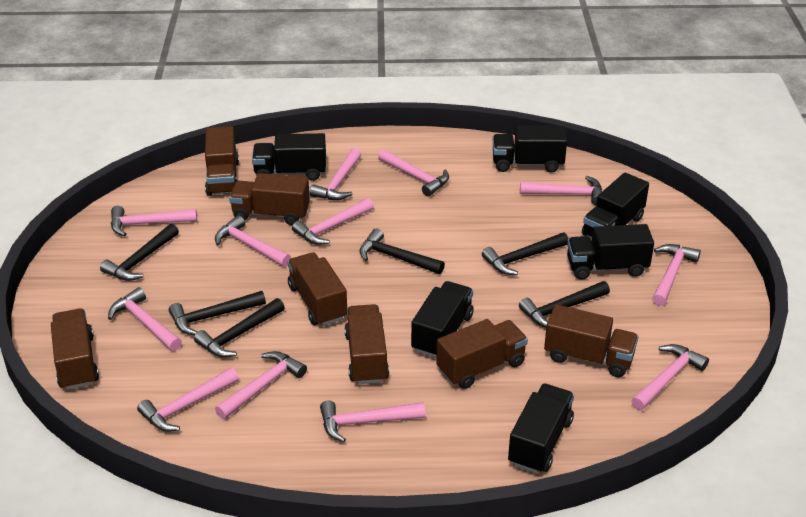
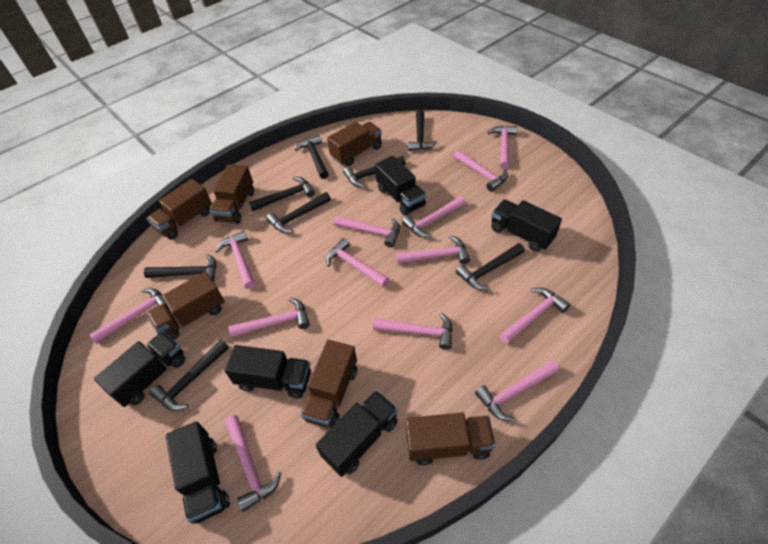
black hammer: [100,224,179,281] [169,291,266,335] [194,298,285,358] [359,228,445,274] [482,233,568,275] [519,281,610,328] = 6 -> [144,254,216,282] [149,339,229,411] [249,177,315,211] [266,192,331,233] [295,135,329,179] [343,156,406,187] [408,110,437,151] [456,243,525,290] = 8
brown truck: [51,309,99,390] [205,126,239,196] [229,173,310,225] [288,252,347,326] [344,304,389,384] [436,319,528,389] [544,304,639,377] = 7 -> [146,272,225,340] [147,179,212,240] [210,164,254,224] [300,340,357,428] [327,122,382,166] [406,413,496,465] = 6
pink hammer: [108,287,182,351] [111,206,197,236] [137,368,239,432] [215,215,291,267] [215,351,307,419] [292,198,374,245] [310,148,361,200] [320,400,426,443] [378,149,449,196] [520,176,602,205] [631,344,709,411] [652,244,701,306] = 12 -> [89,288,169,344] [215,231,255,289] [225,415,281,512] [229,297,310,337] [326,238,389,287] [334,216,400,247] [373,312,452,350] [396,235,470,264] [402,196,466,237] [453,150,508,192] [475,360,559,421] [488,126,517,169] [500,288,570,344] = 13

